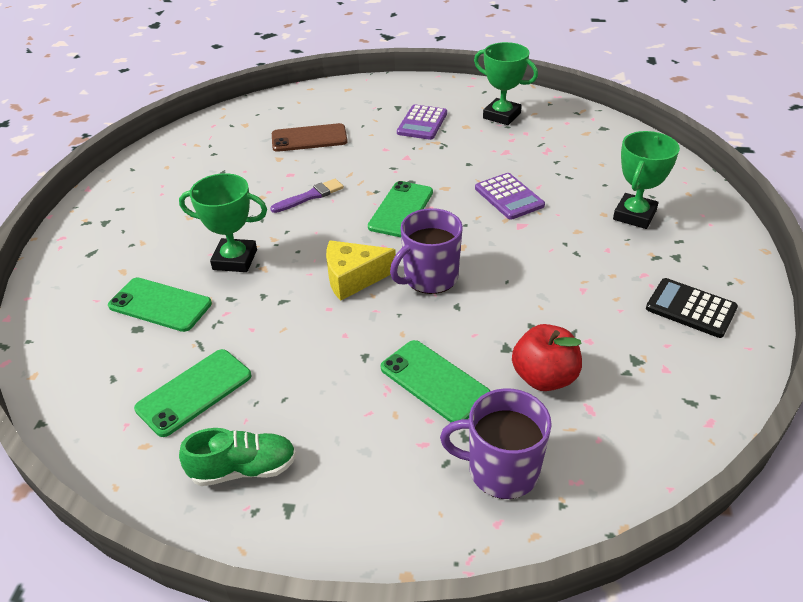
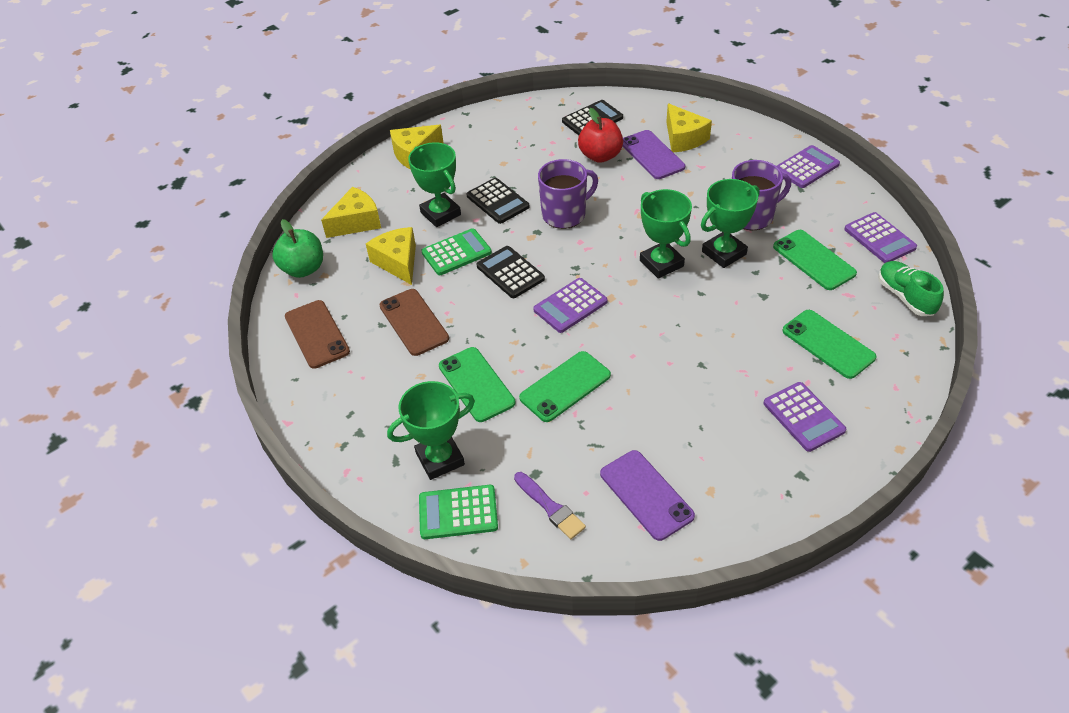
black calculator: [646,278,738,338] = 1 -> [466,178,530,224] [477,246,545,298] [562,100,623,135] = 3
brown phone: [272,123,348,152] = 1 -> [285,300,350,369] [380,289,449,356] = 2
green apple: none = 0 -> [272,219,323,278] = 1
green calculator: none = 0 -> [419,485,498,539] [421,228,492,275] = 2
green trophy: [179,173,267,272] [474,42,538,125] [613,131,680,229] = 3 -> [387,381,475,480] [408,142,461,227] [640,189,692,279] [701,179,760,268] = 4
purple calculator: [397,105,447,140] [475,173,545,220] = 2 -> [533,278,608,333] [764,382,846,452] [777,145,840,188] [844,212,917,263] = 4
purple phone: none = 0 -> [600,450,695,541] [623,130,685,179] = 2
yellow cheese: [326,240,396,301] = 1 -> [321,187,381,238] [366,227,416,285] [390,125,444,169] [666,103,712,152] = 4

